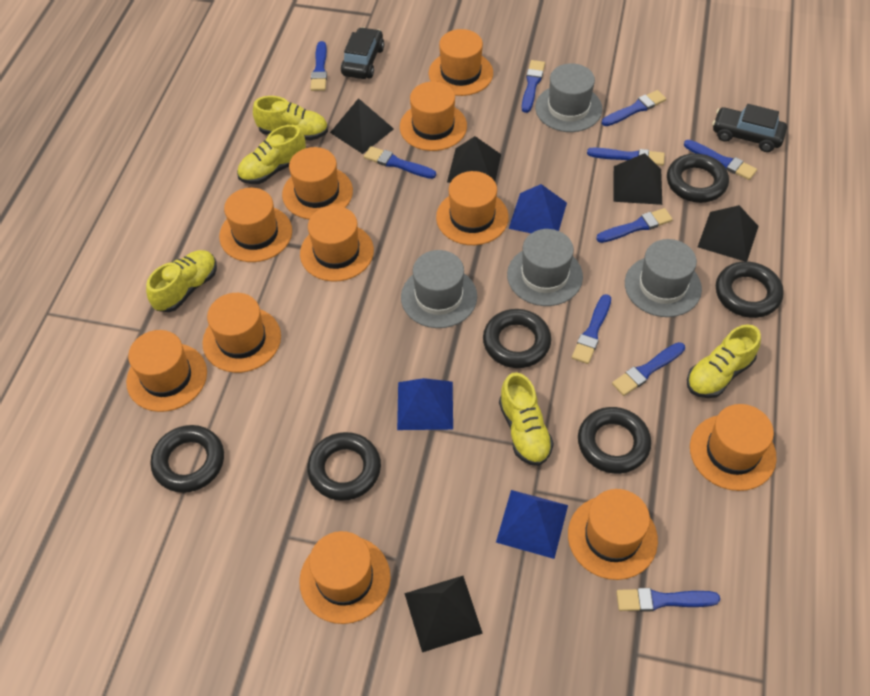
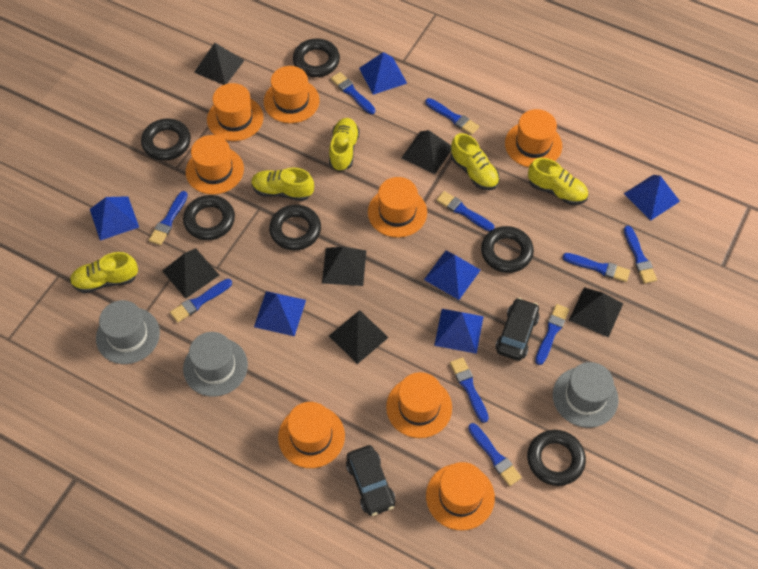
black pyramid: [330,98,394,154] [404,576,483,652] [447,136,501,183] [614,153,662,205] [698,205,759,261] = 5 -> [162,248,220,299] [194,43,245,85] [322,247,366,286] [329,310,389,364] [402,130,451,174] [569,287,623,337] = 6
blue pyramid: [397,378,453,430] [496,490,568,559] [509,184,567,233] = 3 -> [90,196,139,241] [254,291,306,336] [359,52,407,95] [424,251,480,300] [434,309,484,354] [624,175,680,221] = 6
grey hat: [401,250,477,328] [507,229,583,306] [535,63,602,132] [625,239,702,317] = 4 -> [96,300,160,364] [183,332,248,397] [553,362,619,428] = 3
orange hat: [126,330,207,412] [202,293,281,373] [219,188,292,262] [282,147,353,219] [299,531,391,624] [300,206,374,282] [400,82,467,151] [429,29,493,96] [436,171,509,245] [568,489,658,580] [690,404,777,491] = 11 -> [186,135,244,195] [207,83,263,141] [264,66,320,123] [278,402,345,468] [368,177,427,238] [386,372,452,438] [426,462,495,530] [505,109,562,167] = 8

